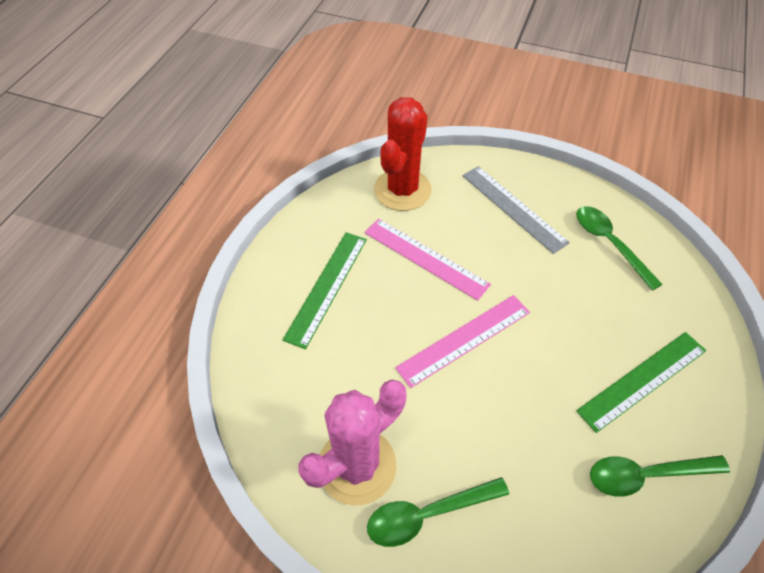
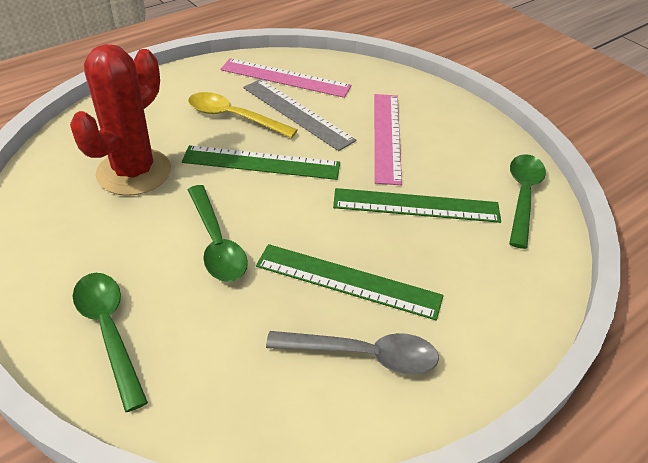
green ruler: [283,232,367,349] [576,332,706,433] = 2 -> [182,145,340,180] [256,244,444,320] [333,188,501,223] = 3
grey spoon: none = 0 -> [266,331,439,375] = 1
pink cactus: [299,380,407,506] = 1 -> none = 0
yellow spoon: none = 0 -> [188,92,298,138] = 1

